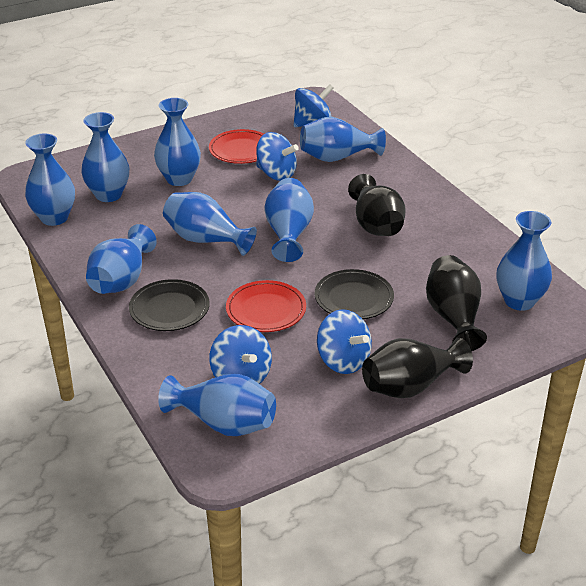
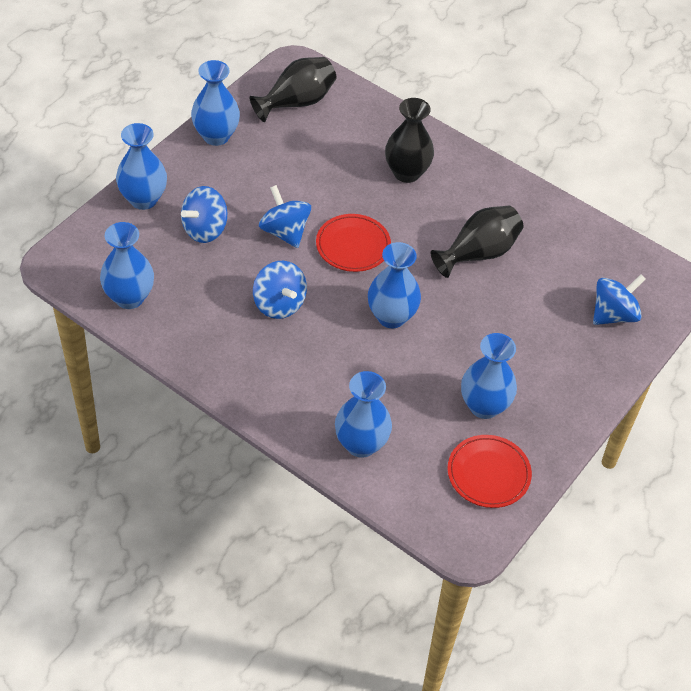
black plate: [129,279,210,331] [315,269,394,319] = 2 -> none = 0
blue vase: [25,134,75,226] [81,112,129,202] [86,224,157,294] [154,98,201,186] [158,374,276,436] [163,192,257,256] [264,178,314,262] [300,117,386,162] [497,211,552,311] = 9 -> [100,222,154,309] [116,123,167,210] [191,60,240,146] [335,371,392,458] [368,242,421,328] [461,333,517,419] = 6

